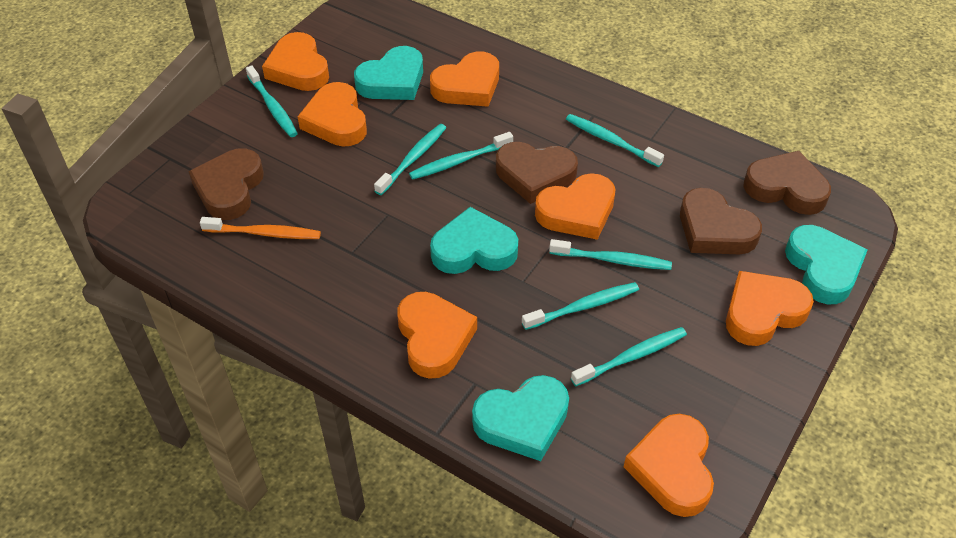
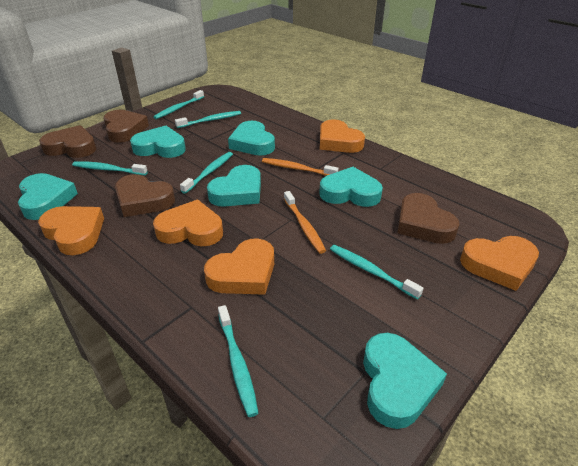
orange heart: [262,32,329,91] [297,82,367,146] [397,292,477,379] [430,51,499,107] [535,173,616,240] [624,414,714,517] [726,271,814,346] = 7 -> [38,206,104,255] [153,200,223,246] [204,238,274,295] [320,119,365,153] [460,236,539,291] = 5
orange toothbrush: [200,217,321,239] = 1 -> [262,158,338,176] [284,191,326,254] = 2
turquoise heart: [354,46,423,100] [430,207,518,274] [472,375,569,461] [785,225,868,304] = 4 -> [18,173,78,220] [130,126,186,158] [207,165,261,207] [228,121,275,156] [319,167,383,207] [363,333,447,429] = 6
turquoise toothbrush: [246,65,298,137] [374,124,446,195] [409,132,513,180] [522,282,639,330] [549,239,672,270] [566,114,664,167] [571,327,687,386] = 7 -> [72,161,148,175] [153,90,204,119] [175,111,241,128] [180,152,233,194] [218,305,258,417] [330,245,423,300] = 6

